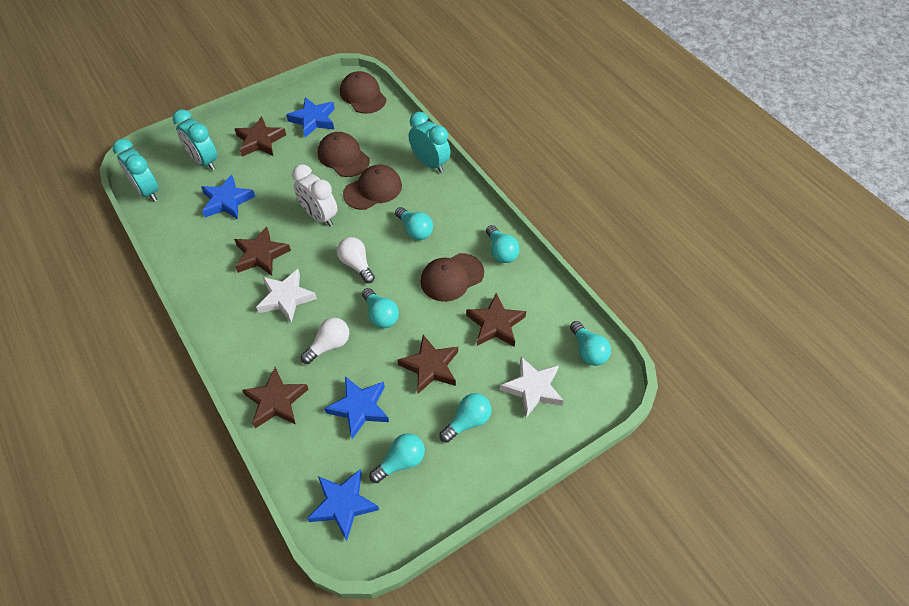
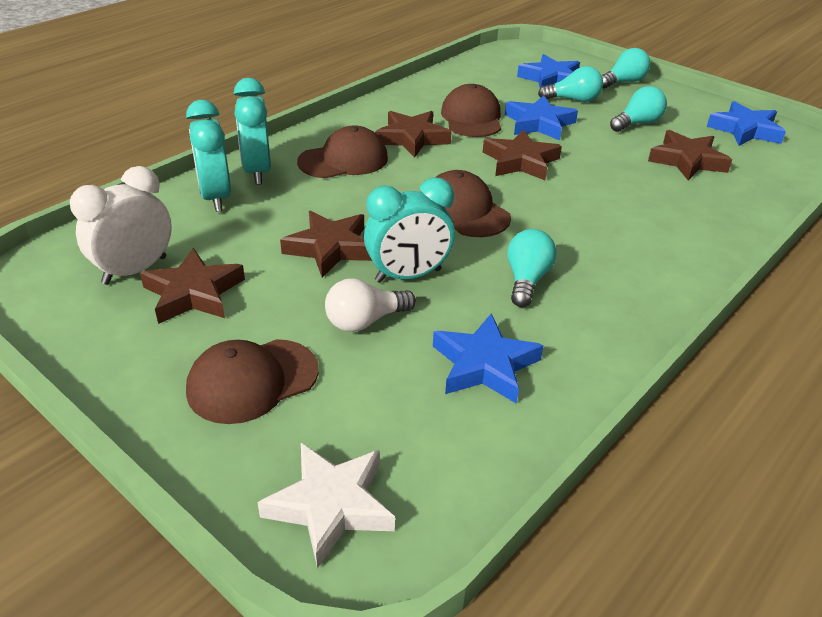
turquoise light bulb: [362,288,399,328] [369,433,425,483] [395,207,433,240] [440,393,491,443] [486,225,520,263] [570,321,611,366] = 6 -> [507,229,557,307] [538,66,603,102] [602,48,651,89] [610,86,667,132] = 4
white light bulb: [301,317,349,364] [337,237,375,283] = 2 -> [325,278,416,332] = 1
white star: [256,269,317,323] [500,357,564,418] = 2 -> [257,443,395,568] = 1

